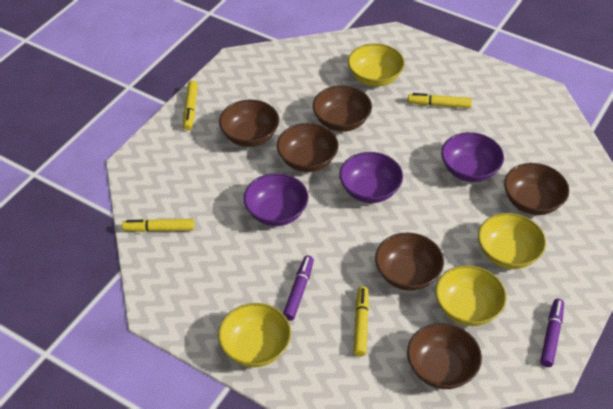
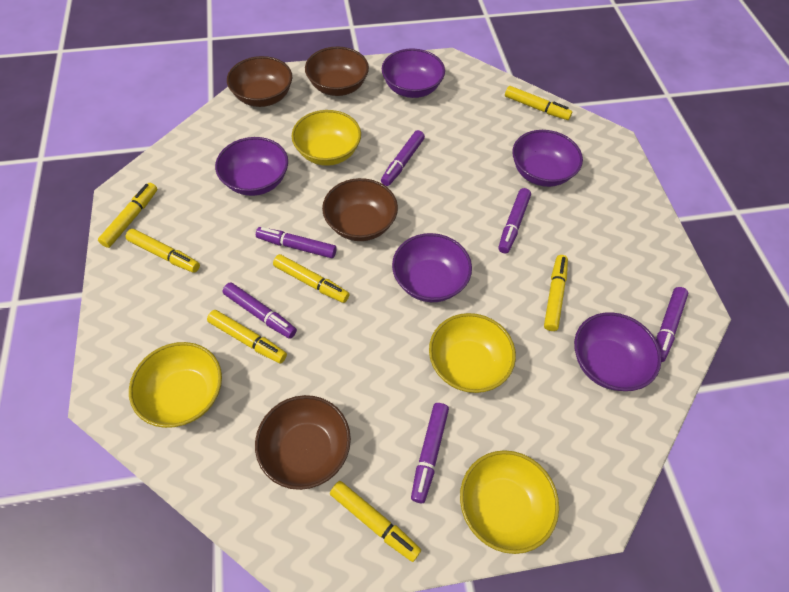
brown bowl: [219,100,279,147] [277,123,338,172] [313,85,372,132] [375,233,444,291] [407,323,482,389] [504,163,569,215] = 6 -> [227,56,292,107] [255,395,351,490] [305,47,369,96] [322,178,398,241] = 4
purple bowl: [243,173,308,226] [339,152,403,203] [441,132,504,182] = 3 -> [215,137,288,196] [382,48,445,98] [392,233,472,302] [512,130,583,187] [574,312,662,391] = 5
purple marker: [283,256,314,321] [540,299,564,367] = 2 -> [223,283,297,339] [256,227,337,258] [381,130,425,186] [411,403,449,503] [498,188,531,253] [656,287,688,362] = 6
yellow marker: [122,219,194,232] [183,80,198,130] [353,286,369,357] [408,93,472,108] = 4 -> [98,183,157,248] [126,229,200,273] [207,310,287,363] [273,254,350,303] [330,481,421,562] [505,86,572,120] [544,255,568,331] = 7

